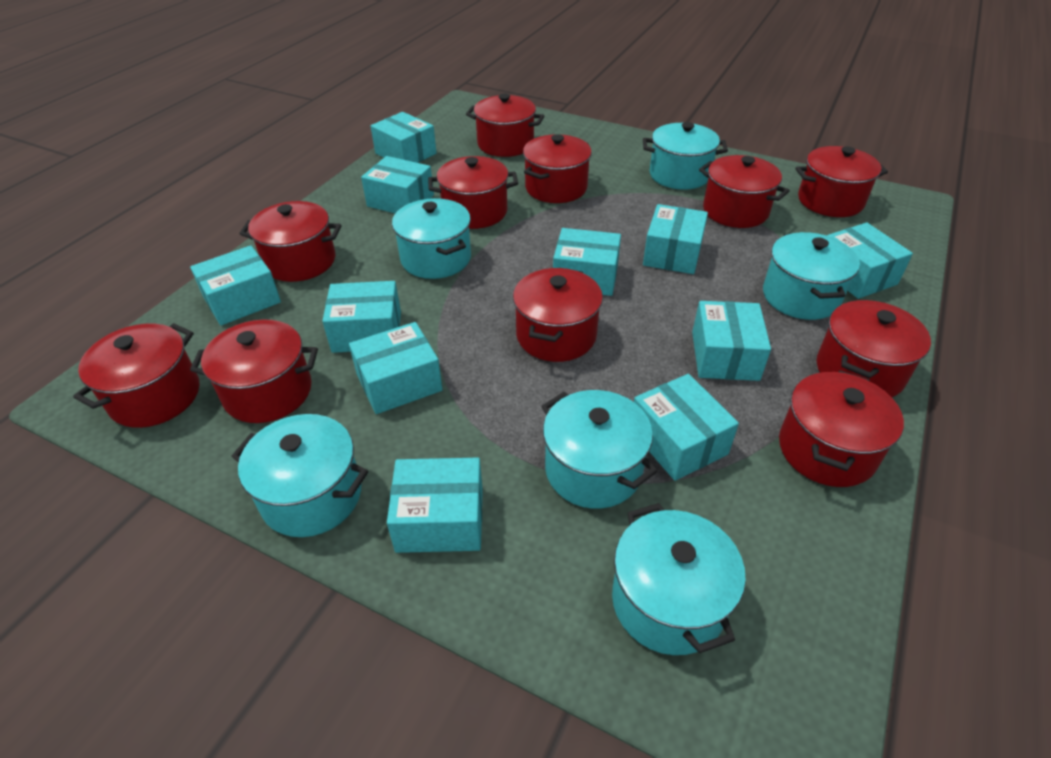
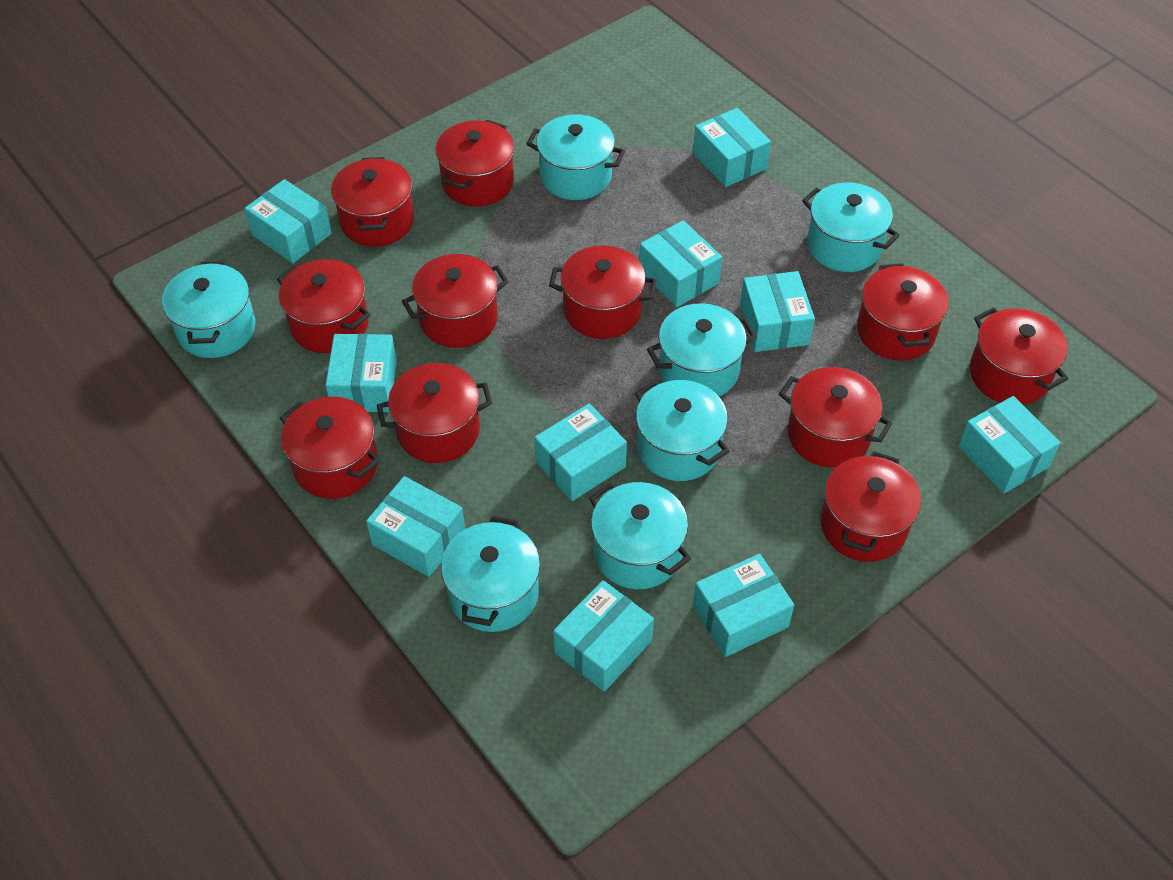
turquoise box: [190,245,281,326] [322,281,401,353] [349,322,443,414] [361,156,434,213] [371,112,436,163] [387,458,483,553] [553,228,621,296] [634,374,739,481] [643,204,708,274] [692,301,771,381] [827,223,913,299] = 11 -> [244,179,332,263] [325,334,397,412] [366,476,465,577] [534,403,627,501] [553,580,654,692] [639,220,722,307] [693,108,771,187] [693,554,794,657] [740,271,815,352] [958,396,1061,494] = 10
turquoise pot: [231,414,368,537] [392,198,471,279] [541,390,657,509] [612,503,746,655] [643,122,728,190] [763,232,860,320] = 6 -> [162,261,256,358] [441,516,540,632] [526,114,625,200] [589,482,691,589] [635,380,729,481] [647,303,757,396] [802,182,900,272] = 7

